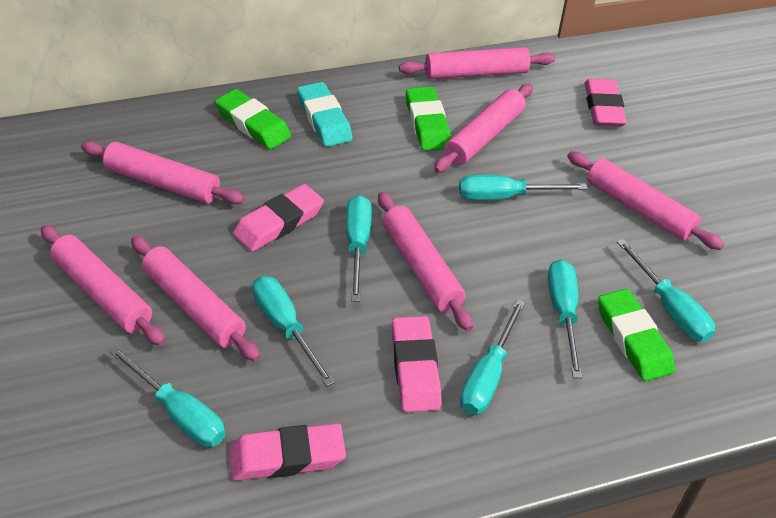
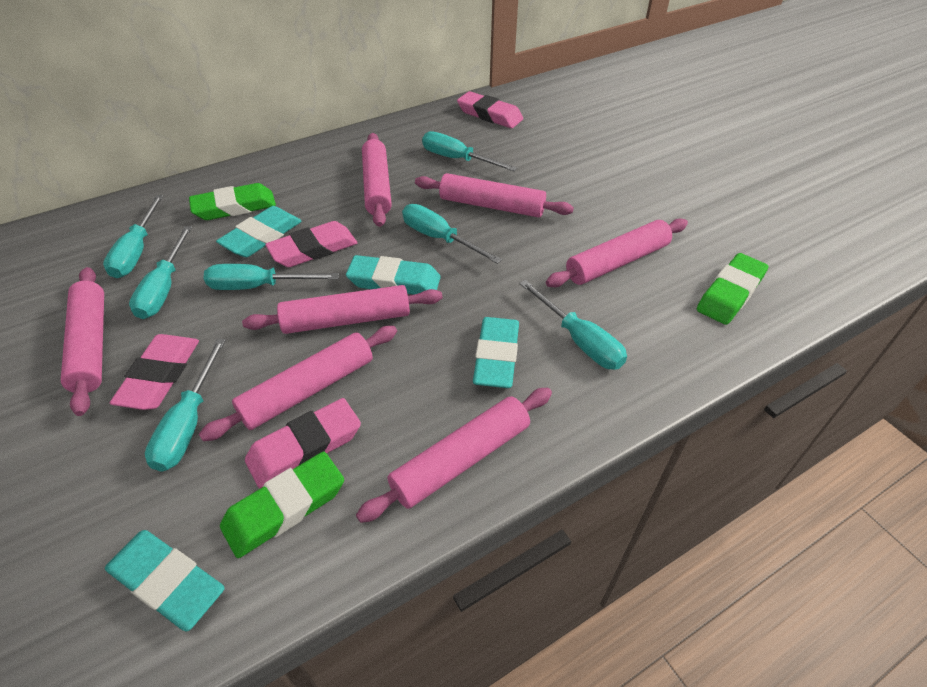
turquoise eraser: [297,82,353,147] = 1 -> [105,530,224,632] [216,206,302,257] [346,255,441,295] [473,317,519,388] = 4

